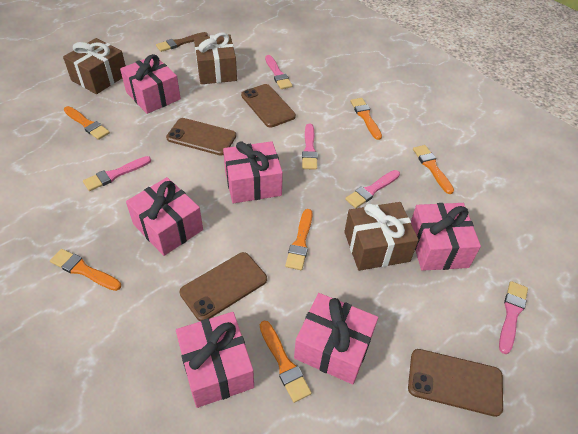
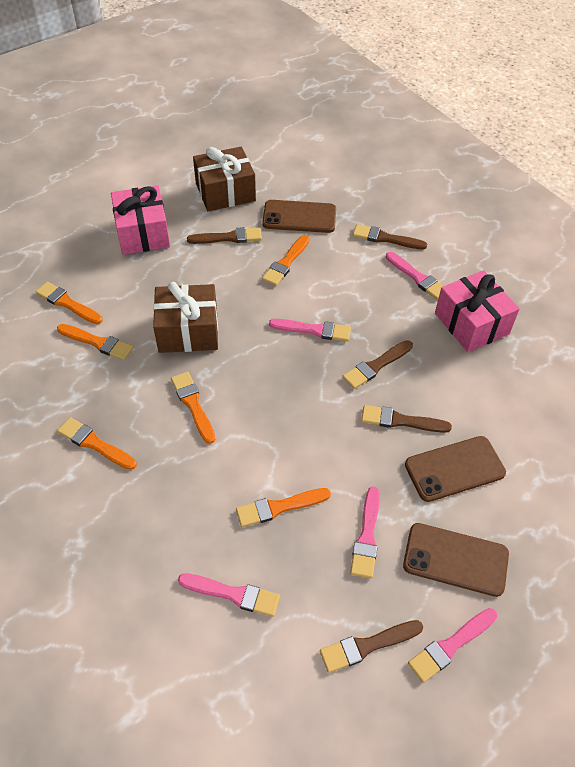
brown brush: [156,32,208,52] = 1 -> [187,227,262,244] [320,620,423,673] [342,340,413,389] [353,224,427,250] [361,405,452,433] = 5
brown gift: [63,38,126,94] [194,33,237,84] [344,202,419,271] = 3 -> [153,282,218,353] [193,147,256,211] = 2
brown phone: [166,118,236,156] [180,252,267,321] [241,84,296,128] [408,349,503,417] = 4 -> [262,200,336,233] [403,523,509,597] [405,436,506,502] = 3
pink gift: [120,54,181,114] [126,177,203,256] [176,312,254,408] [223,141,283,203] [294,293,378,384] [411,203,481,271] = 6 -> [111,185,170,255] [435,270,520,352] = 2

